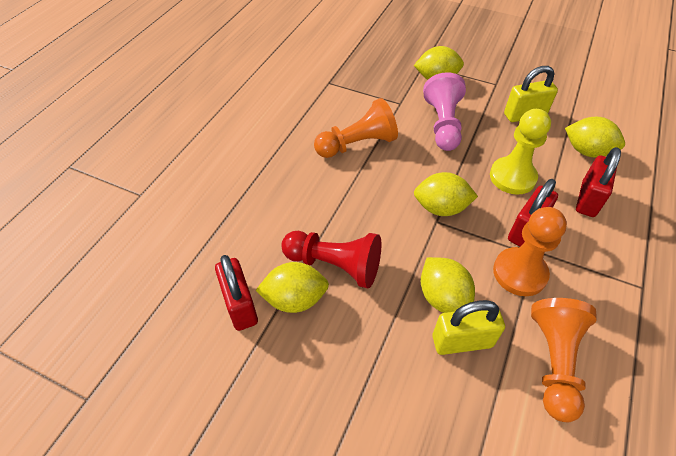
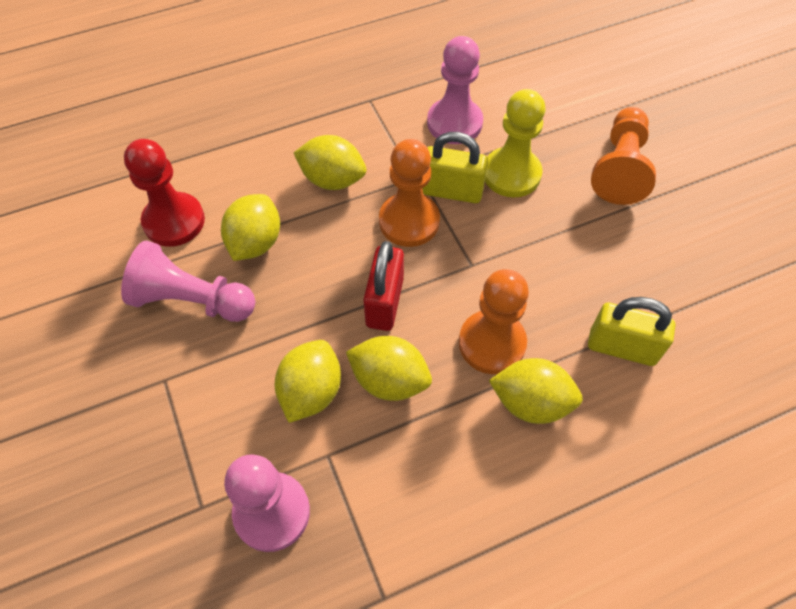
pink pawn: [423,72,466,151] = 1 -> [121,240,255,322] [224,454,310,552] [427,36,483,144] = 3
red padlock: [215,255,258,331] [508,179,558,247] [576,147,621,217] = 3 -> [363,241,404,331] = 1

